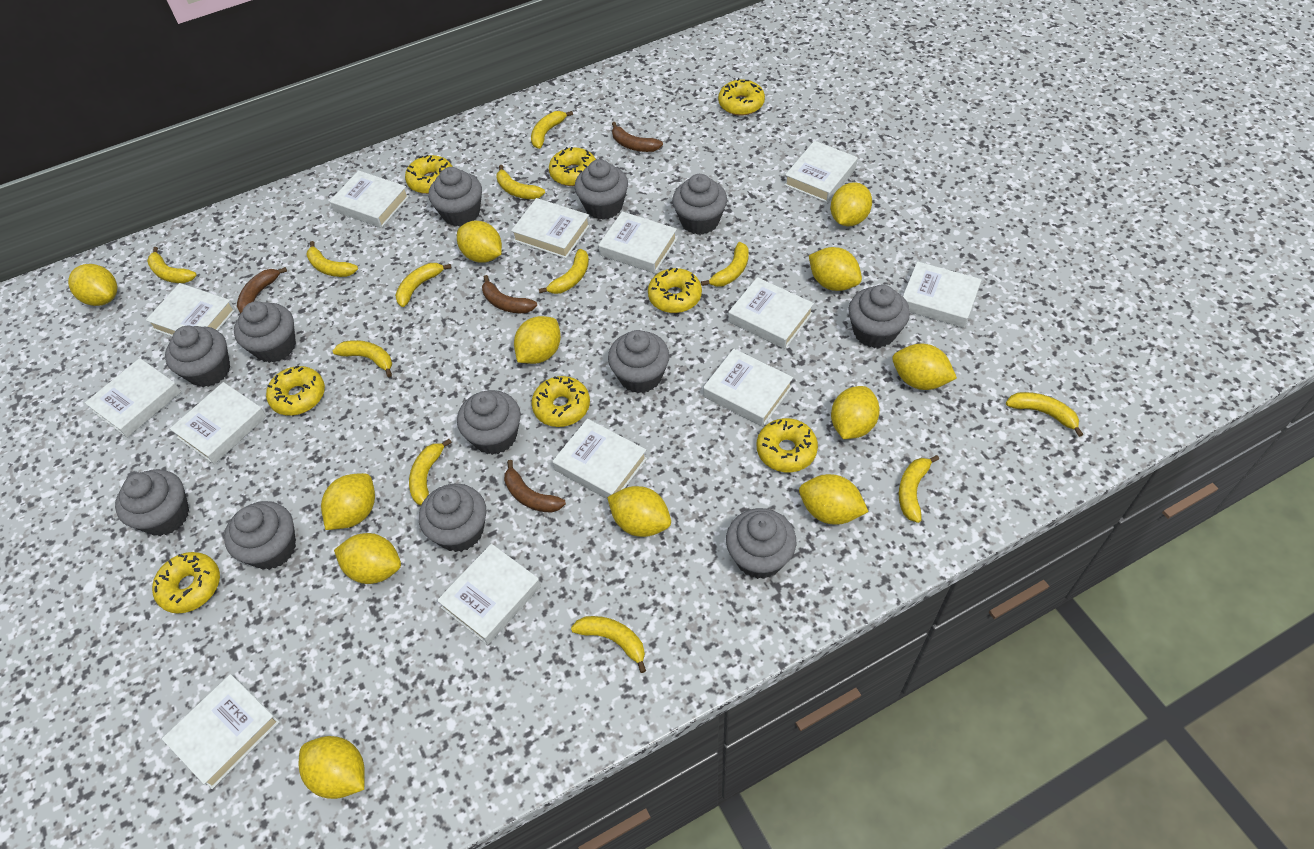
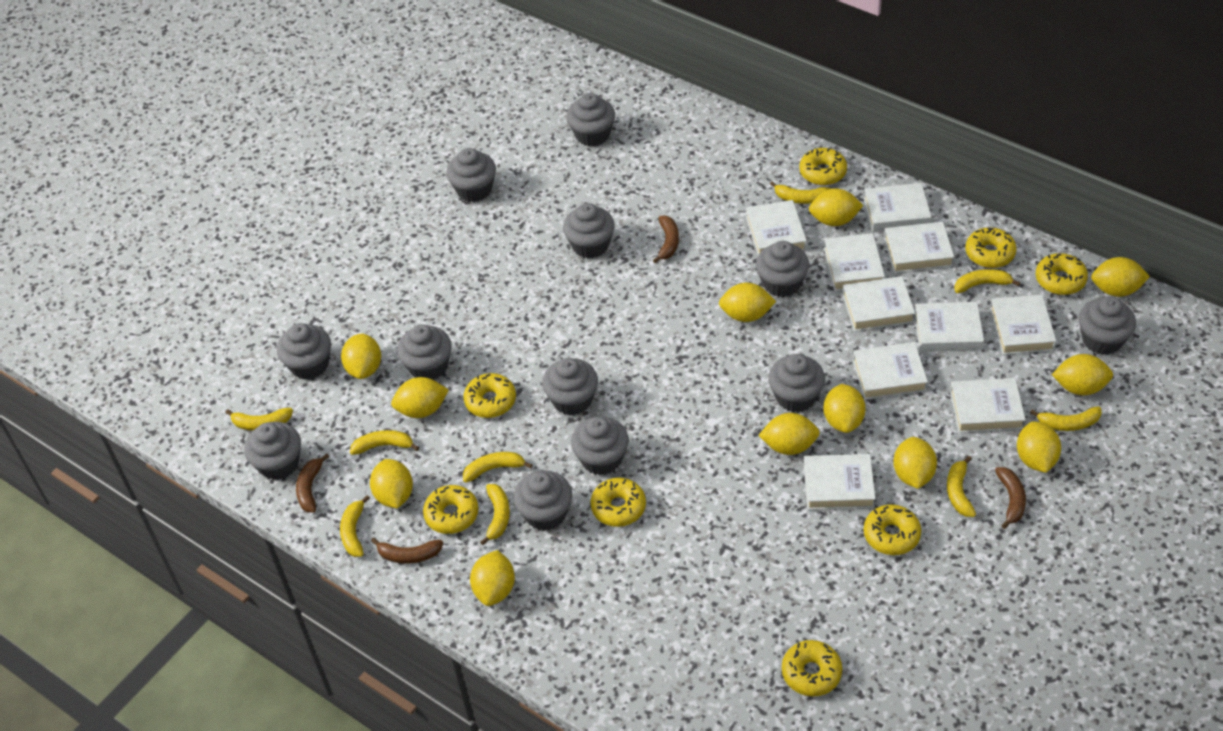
white book: [85,358,181,438] [146,283,236,337] [162,674,280,789] [170,382,267,464] [330,170,409,228] [437,544,541,645] [511,198,590,258] [552,419,647,500] [598,211,677,273] [703,349,793,427] [728,277,814,349] [784,141,858,203] [903,261,982,328] = 13 -> [746,200,807,255] [804,454,876,510] [824,233,885,291] [842,276,915,332] [853,342,928,400] [864,183,931,232] [884,222,954,273] [914,302,984,352] [950,378,1025,433] [990,295,1057,355] = 10
yellow banana: [147,247,197,283] [306,241,358,277] [333,340,392,377] [395,263,451,307] [409,439,452,505] [496,165,545,199] [531,111,573,149] [539,249,589,294] [571,616,646,673] [701,242,749,287] [899,455,939,523] [1006,392,1083,437] = 12 -> [225,408,293,431] [340,495,370,557] [350,430,419,455] [463,452,532,483] [480,484,510,545] [770,181,831,204] [947,456,976,517] [954,269,1020,293] [1030,406,1102,431] = 9

